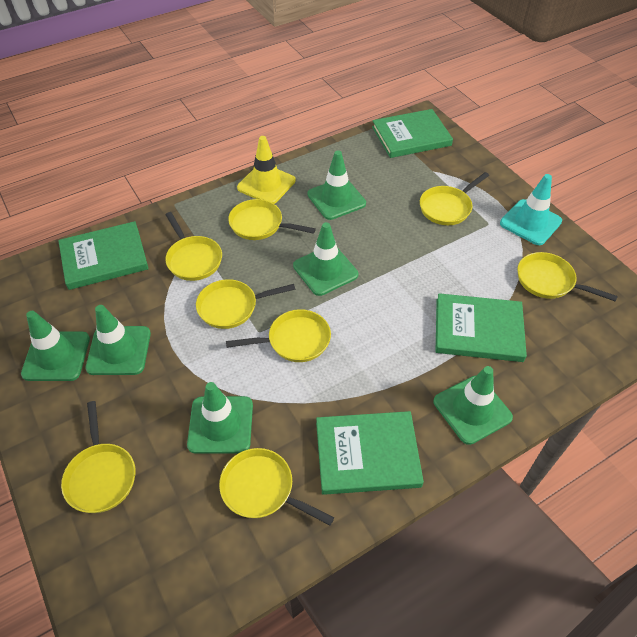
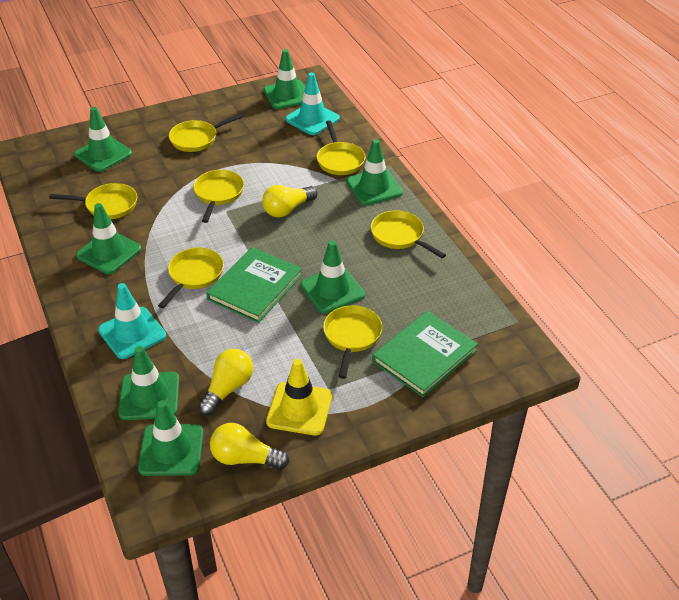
green book: [58,221,149,290] [316,411,424,495] [372,109,453,158] [435,293,527,362] = 4 -> [206,247,302,323] [372,311,478,397] = 2
green traffic cone: [21,311,90,381] [86,305,151,375] [187,382,253,454] [293,222,358,296] [308,150,366,220] [434,366,513,445] = 6 -> [74,107,132,172] [76,203,141,274] [118,346,179,420] [138,400,203,476] [264,49,305,109] [301,240,365,313] [347,139,403,205] = 7
turquoise traffic cone: [500,174,562,245] = 1 -> [98,283,166,359] [285,73,340,135] = 2
yellow light bulb: none = 0 -> [198,349,253,415] [210,423,289,469] [262,185,317,217] = 3
yellow pan: [61,401,135,513] [165,212,222,281] [196,279,295,329] [219,448,334,526] [226,309,331,362] [228,199,316,240] [420,172,489,225] [517,252,618,301] = 8 -> [49,183,137,219] [158,247,224,308] [169,113,244,152] [193,170,244,223] [317,120,365,175] [323,305,382,379] [371,210,446,258] = 7

